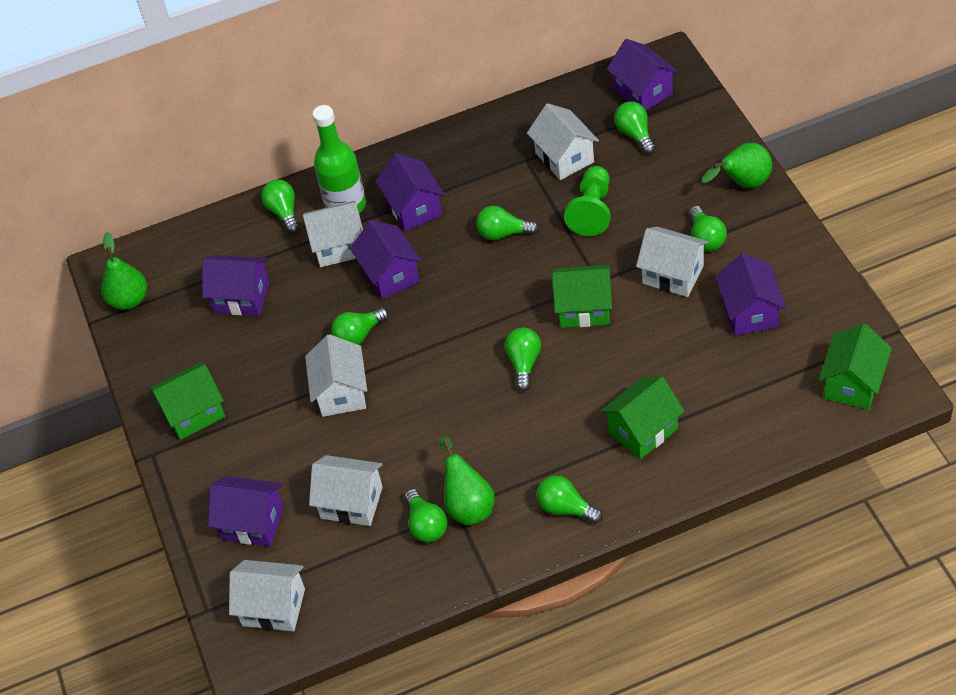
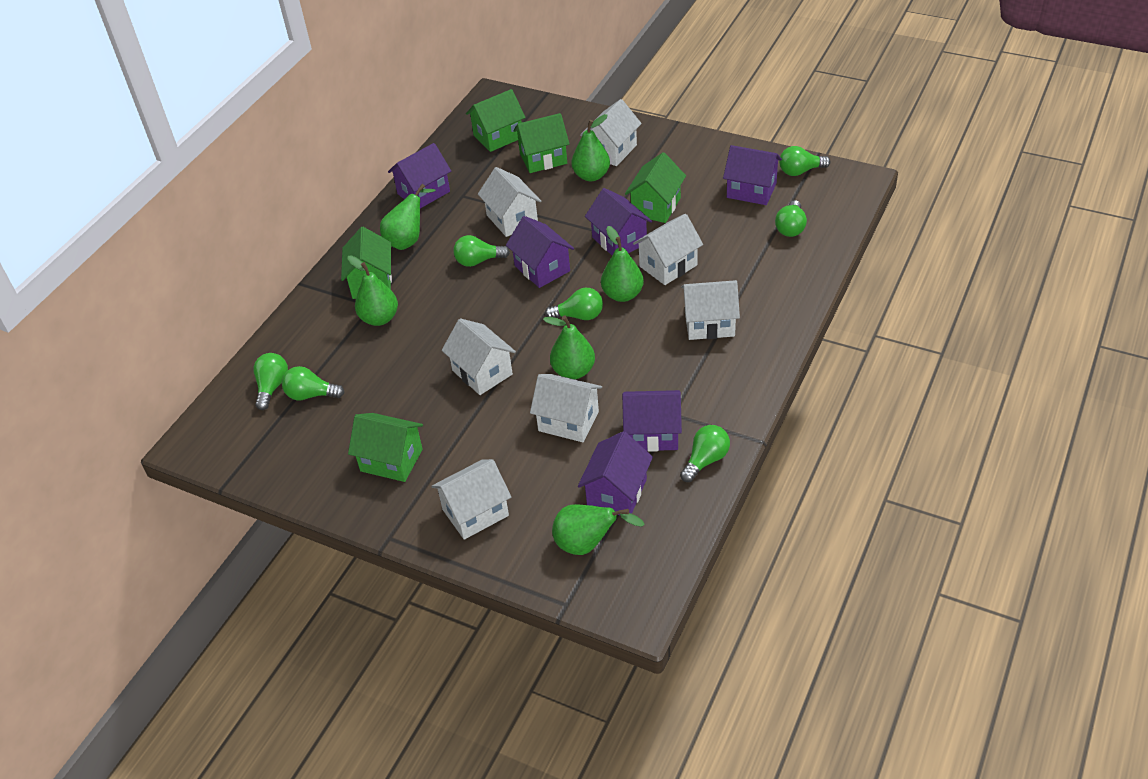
green bottle: [313,105,366,213] = 1 -> none = 0
green house: [149,362,225,440] [552,265,612,328] [600,377,685,459] [819,324,892,410] = 4 -> [341,227,392,299] [348,413,423,482] [466,89,526,152] [513,113,569,173] [625,152,686,223] = 5
green light bulb: [261,179,300,233] [331,308,388,345] [405,489,447,542] [476,206,539,240] [505,327,541,392] [537,475,603,524] [614,102,656,154] [689,206,727,251] = 8 -> [254,353,288,410] [282,366,345,400] [453,235,510,267] [545,288,603,320] [680,425,730,482] [775,200,807,237] [779,146,831,176] = 7
green pawn: [564,166,611,236] = 1 -> none = 0
green pear: [101,232,147,310] [440,437,495,526] [702,143,772,188] = 3 -> [348,255,398,326] [380,184,436,250] [543,316,595,379] [552,504,645,555] [571,114,610,181] [601,226,644,302] = 6
white house: [229,560,305,631] [303,201,363,267] [305,334,367,417] [309,455,383,526] [527,103,599,180] [636,227,709,297] = 6 -> [432,459,511,540] [442,318,516,395] [478,167,541,237] [530,374,602,442] [580,99,642,166] [633,214,703,285] [681,280,740,340] = 7

